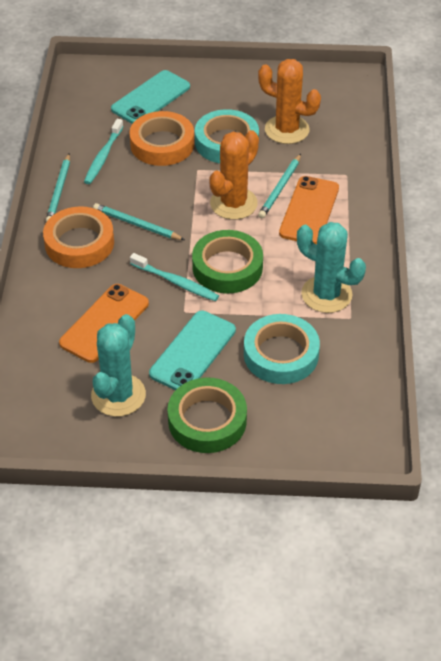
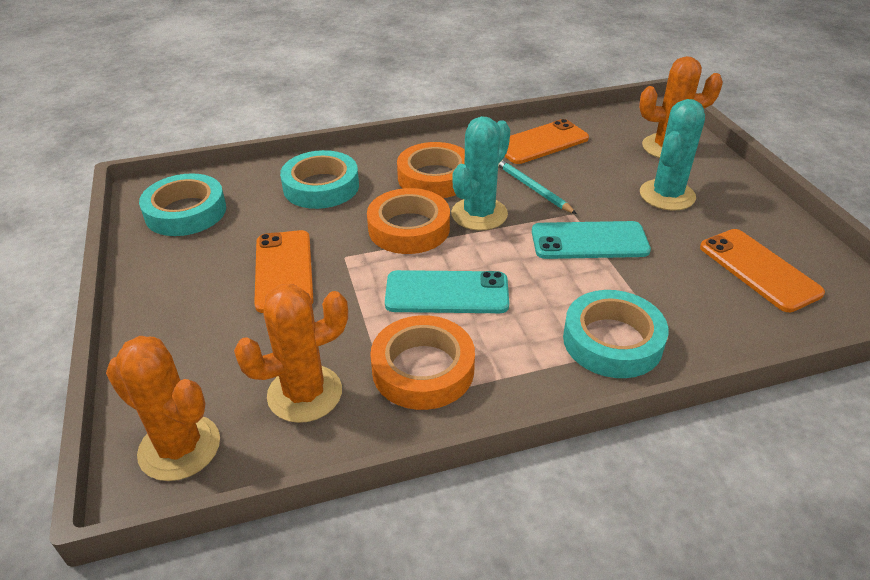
green tape: [168,378,247,453] [192,230,263,293] = 2 -> none = 0
orange cactus: [209,130,259,220] [258,59,321,144] = 2 -> [106,336,220,481] [234,284,348,423] [639,56,723,158] = 3
orange phone: [59,284,149,363] [279,176,339,244] = 2 -> [254,230,314,313] [505,119,589,164] [700,229,825,312] = 3
orange tape: [43,206,114,268] [129,111,194,166] = 2 -> [367,188,450,254] [370,315,475,410] [397,142,465,198] = 3
turquoise pencil: [46,153,70,222] [93,203,185,240] [258,154,301,218] = 3 -> [498,160,577,214] = 1
turquoise tape: [195,109,259,163] [244,314,320,384] = 2 -> [139,173,226,236] [280,150,359,209] [563,290,668,378] = 3
turquoise toothbrush: [84,119,124,184] [130,253,219,301] = 2 -> none = 0

